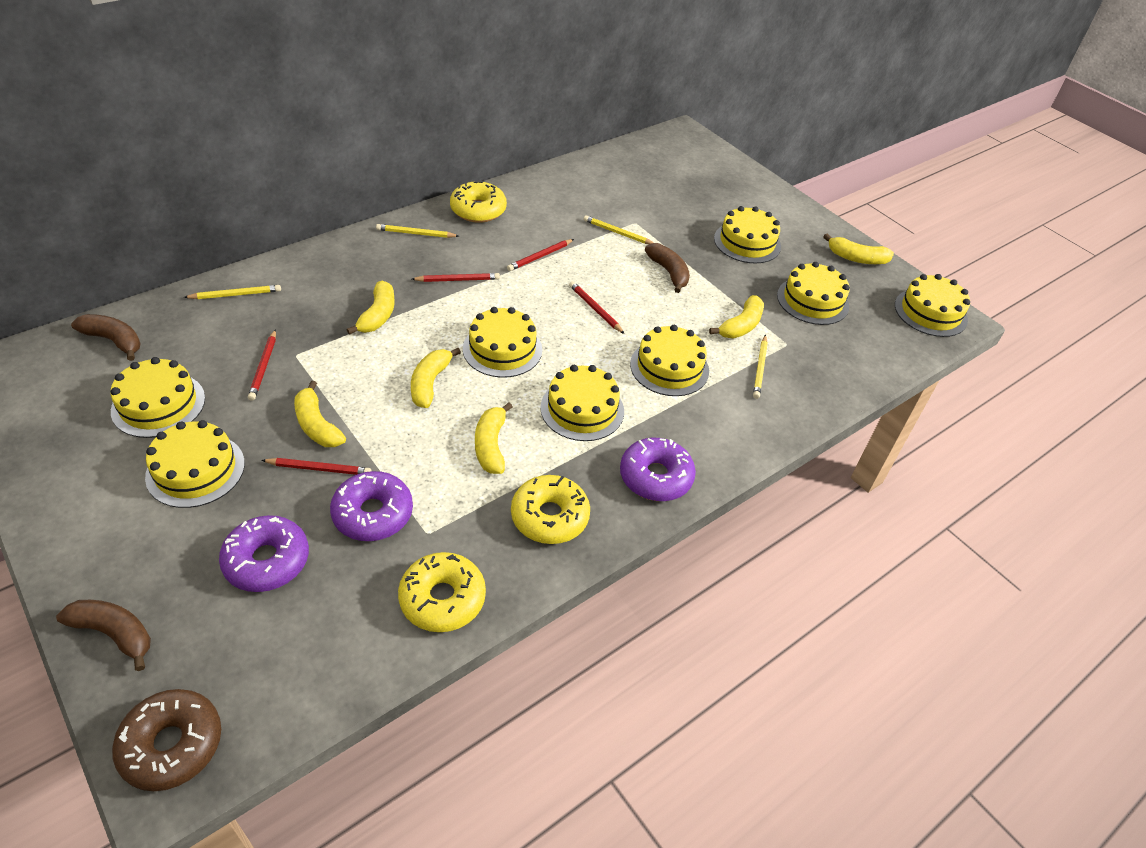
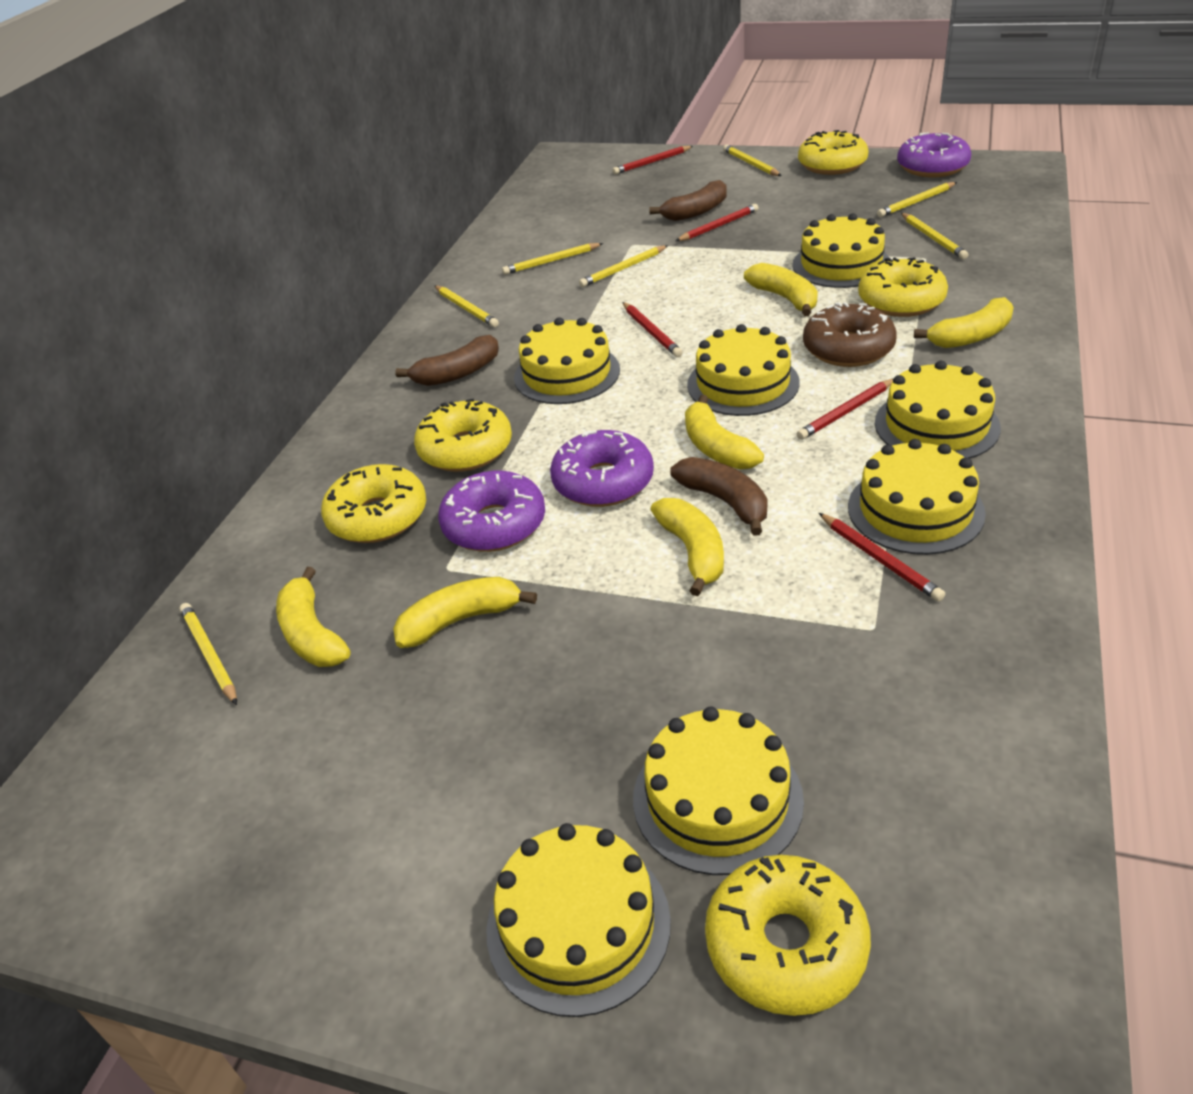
yellow cake: [111,357,205,438] [145,420,245,508] [463,307,542,378] [540,365,624,441] [630,325,709,396] [714,206,781,264] [777,262,850,325] [895,274,970,337] = 8 -> [486,823,671,1017] [514,317,620,404] [633,707,804,875] [687,324,800,416] [793,213,889,288] [848,439,986,555] [875,361,1001,459] = 7
yellow donut: [398,552,486,632] [450,180,507,223] [511,475,590,544] = 3 -> [321,464,426,543] [414,398,512,472] [705,855,871,1016] [798,130,868,175] [858,257,948,317] = 5
yellow pencil: [184,285,281,299] [376,224,459,238] [584,215,654,244] [753,335,768,399] = 4 -> [180,603,237,705] [434,285,499,327] [502,243,603,275] [579,245,668,287] [723,145,781,176] [877,182,957,217] [901,213,968,259] = 7

